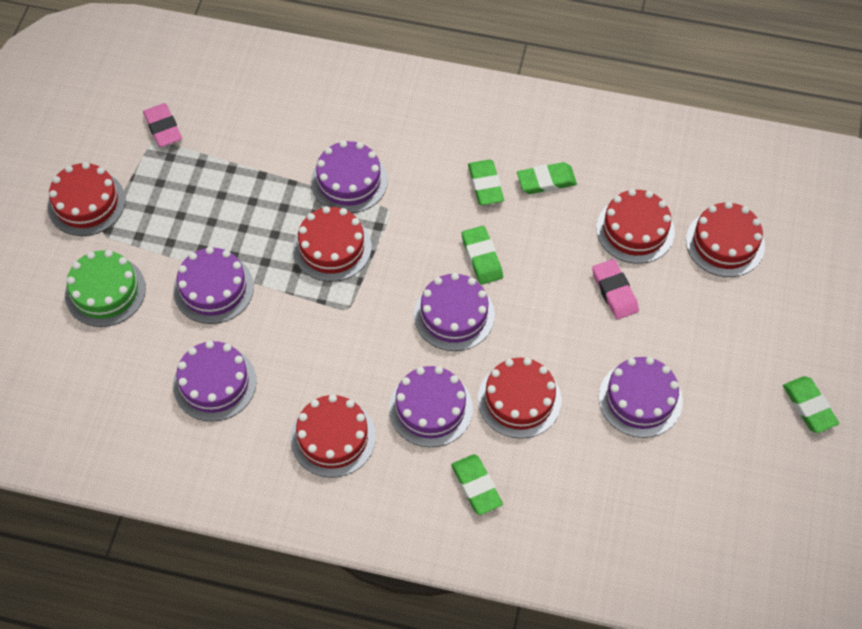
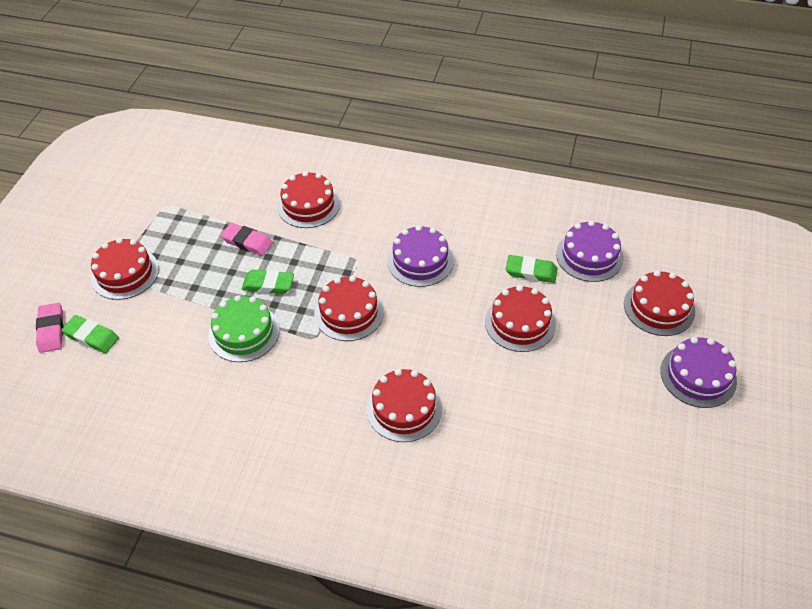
green eraser: [451,454,503,515] [462,226,503,285] [468,160,504,205] [517,162,577,194] [783,376,839,433] = 5 -> [61,315,119,353] [242,270,294,294] [506,255,558,283] = 3
purple cake: [173,247,254,324] [173,341,257,422] [311,140,388,213] [389,366,473,447] [414,273,495,351] [599,357,683,438] = 6 -> [387,225,454,287] [556,220,624,282] [660,337,737,408] = 3

